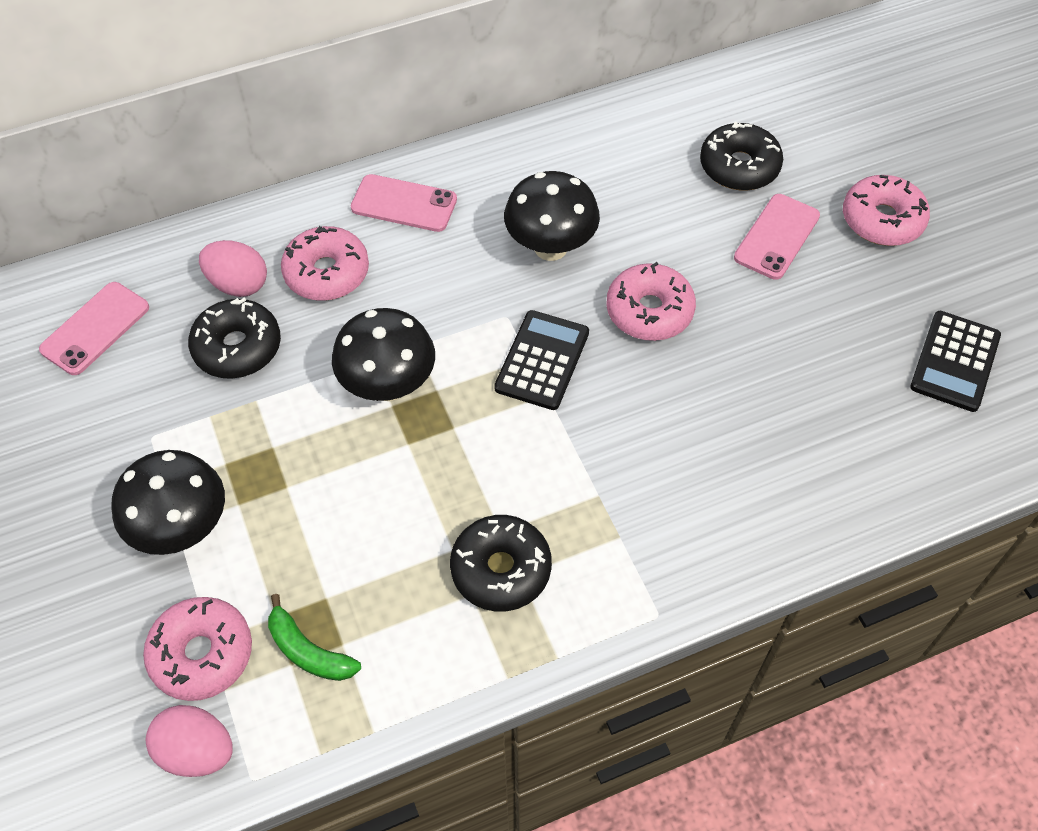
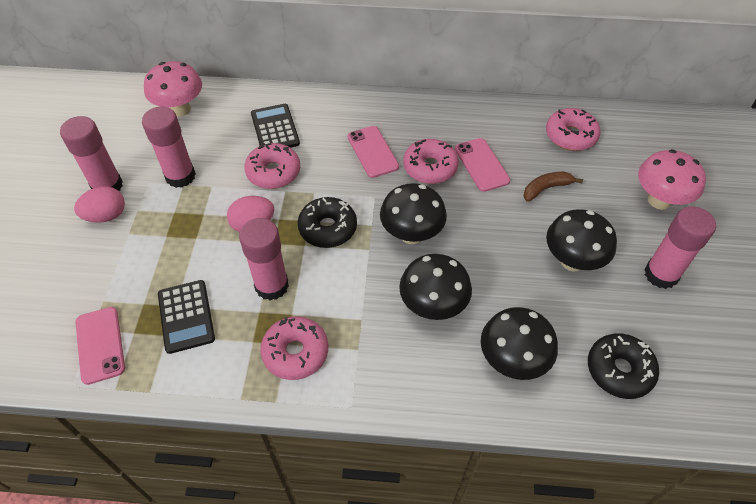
black donut: [188,297,281,379] [450,515,552,612] [700,122,783,191] = 3 -> [298,197,357,248] [588,333,659,399] = 2
black mushroom: [111,450,225,555] [332,308,435,401] [504,171,600,261] = 3 -> [380,183,447,244] [399,254,472,320] [481,307,558,380] [546,209,617,271] = 4
brown banana: none = 0 -> [523,172,583,202] = 1
green banana: [268,594,361,681] = 1 -> none = 0
pink glue stick: none = 0 -> [60,116,123,191] [142,106,196,188] [239,218,289,301] [644,206,716,289] = 4
pink mushroom: none = 0 -> [144,61,202,117] [638,149,706,210] = 2

